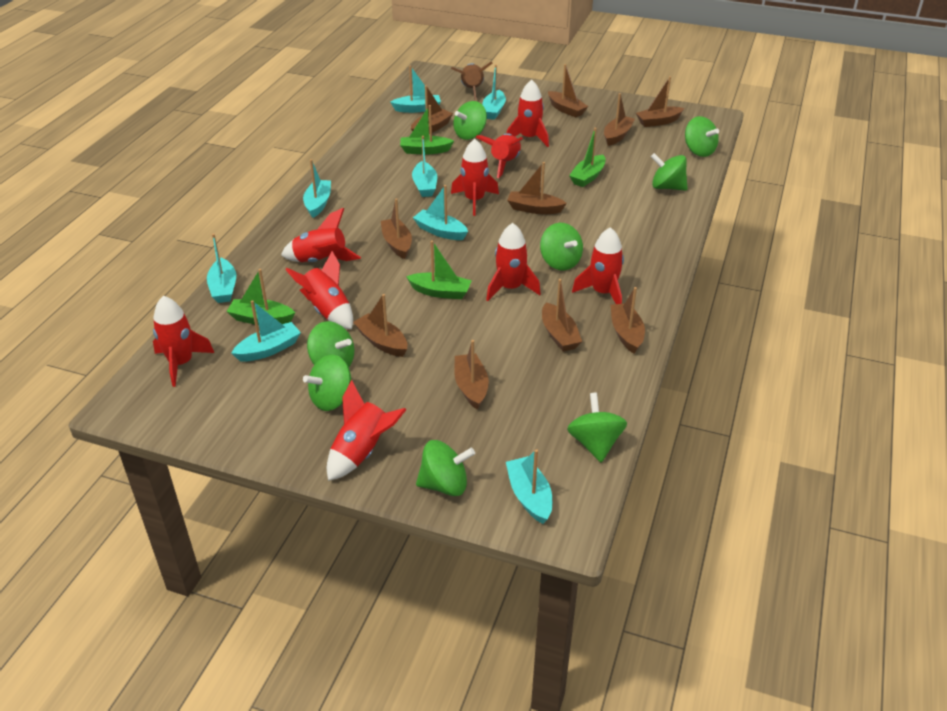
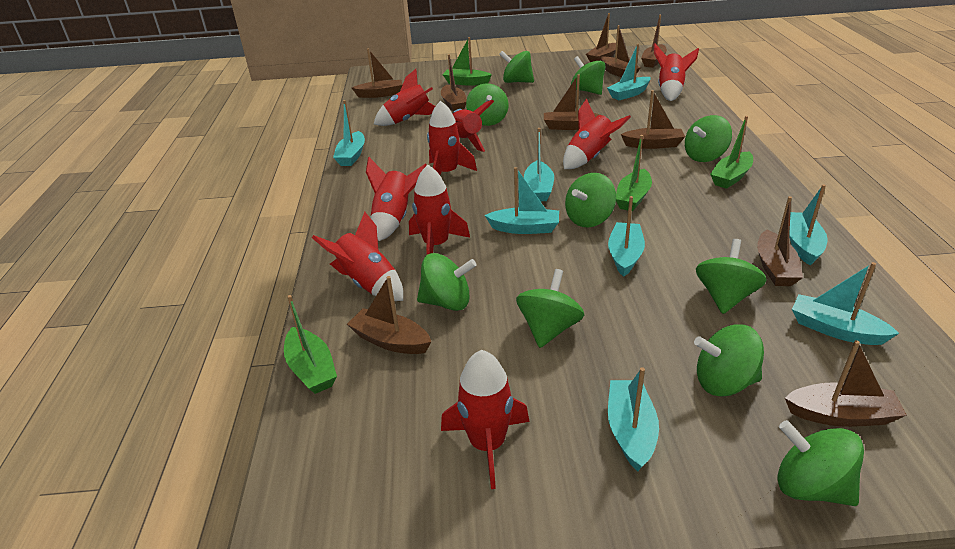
brown rocket: [451,62,493,101] = 1 -> none = 0
green spinning top: [303,354,352,411] [307,321,354,367] [416,440,475,496] [453,101,487,140] [540,223,583,271] [567,393,627,462] [651,153,688,191] [685,116,719,157] = 8 -> [417,253,477,311] [466,83,508,126] [499,51,534,83] [516,269,584,348] [565,173,616,227] [571,56,605,95] [685,115,732,162] [694,324,764,397] [696,239,766,314] [778,420,864,506] = 10

